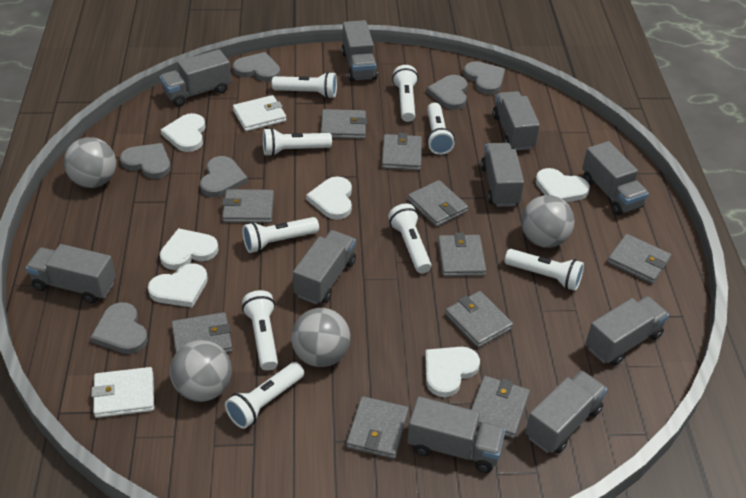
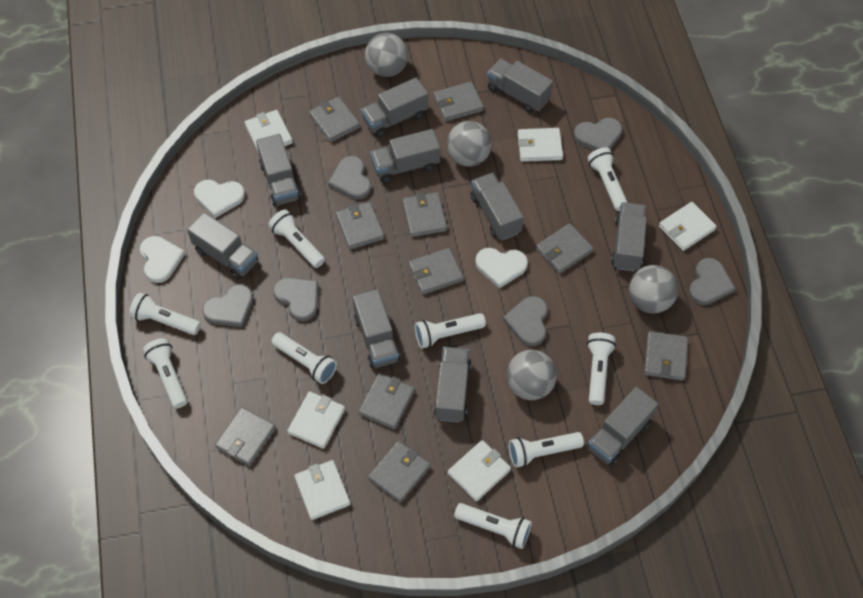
white heart: [148,263,208,307] [160,228,219,270] [161,113,205,152] [306,176,352,220] [425,347,480,397] [536,168,590,202] = 6 -> [140,236,185,283] [194,180,245,218] [475,248,528,289] = 3
white wallet: [91,367,154,418] [233,95,286,131] = 2 -> [245,110,293,153] [287,391,345,449] [294,460,350,520] [448,440,511,502] [518,128,563,162] [659,202,717,251] = 6

